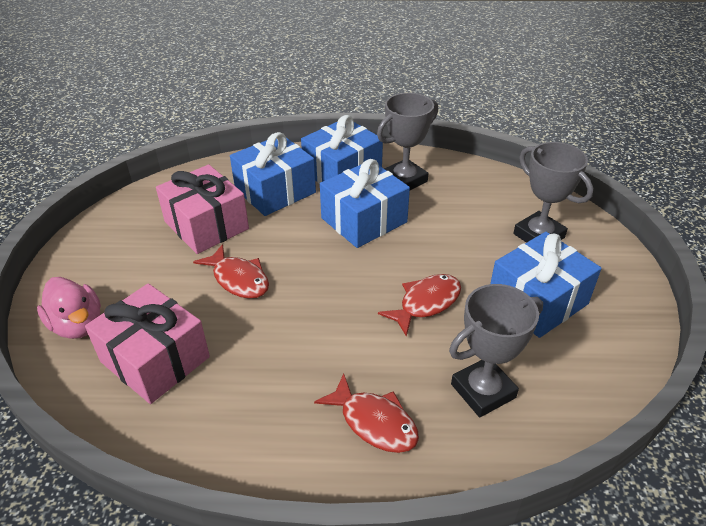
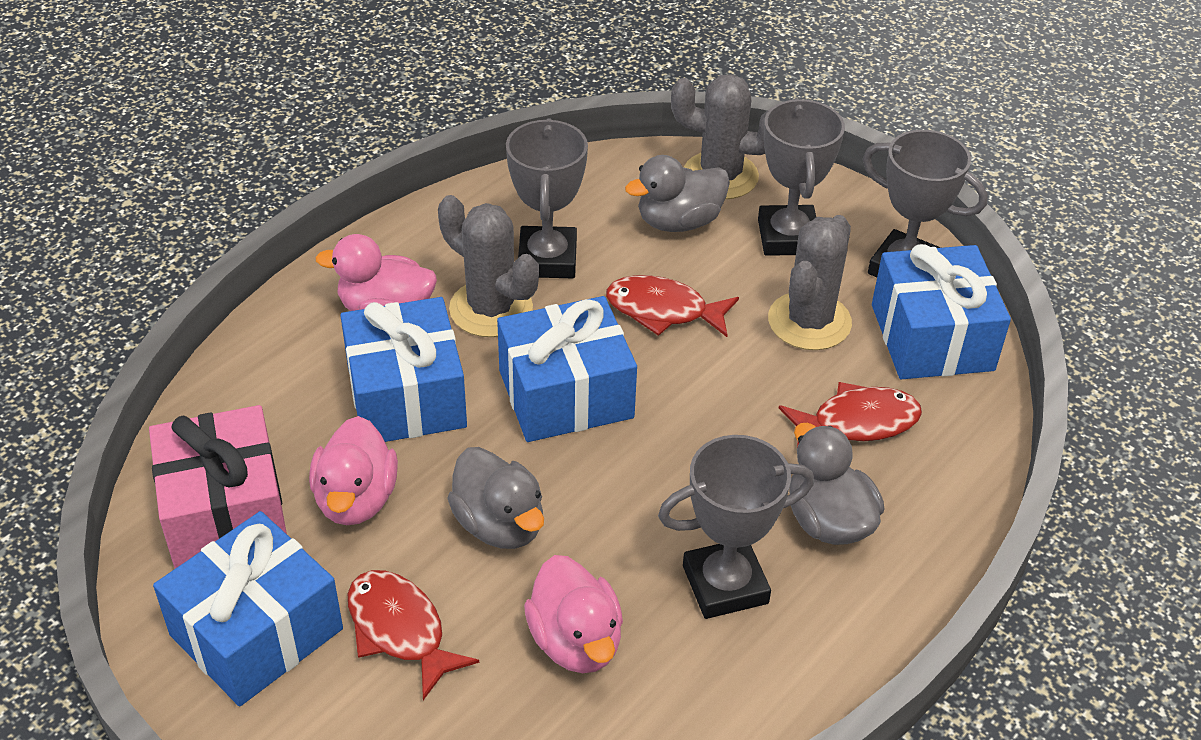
grey cactus: none = 0 -> [438,195,539,337] [671,74,770,199] [768,215,852,350] = 3
grey duck: none = 0 -> [447,447,544,549] [625,155,730,232] [789,423,884,545] = 3
grey trophy: [377,93,438,190] [449,284,543,417] [513,142,593,243] = 3 -> [506,118,588,278] [658,435,814,619] [758,98,845,256] [863,130,988,277] = 4
pink duck: [37,277,101,339] = 1 -> [309,416,398,525] [315,234,437,311] [524,555,623,673] = 3
pink gift: [85,283,210,404] [156,165,249,254] = 2 -> [149,405,287,569] = 1

